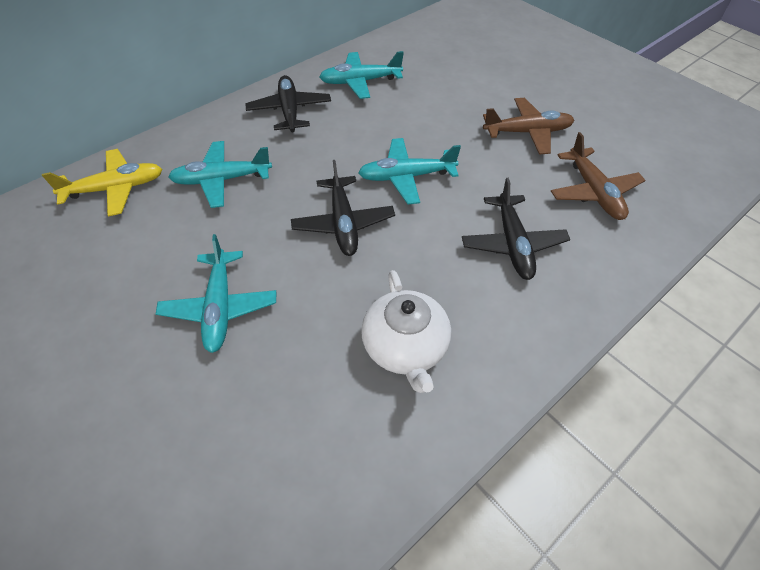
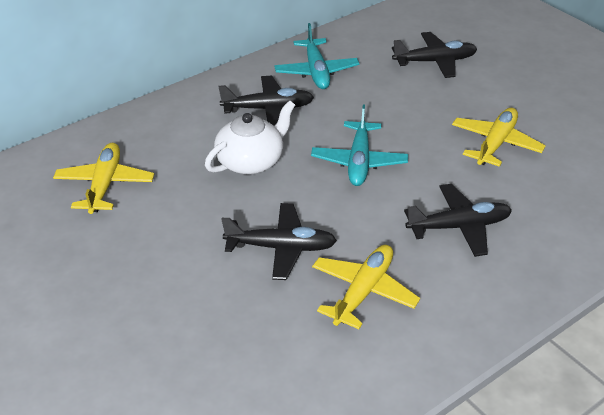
black plane: [245,75,331,132] [291,160,395,256] [462,178,570,280] = 3 -> [218,76,314,126] [221,203,337,280] [392,32,477,78] [404,184,512,257] = 4
brown plane: [483,98,574,155] [551,132,645,220] = 2 -> none = 0
turquoise plane: [156,234,276,353] [168,141,272,208] [319,51,404,99] [358,138,461,205] = 4 -> [274,23,359,89] [311,105,408,186] = 2
yellow plane: [42,149,162,217] = 1 -> [53,143,154,214] [312,245,420,329] [452,108,546,167] = 3

